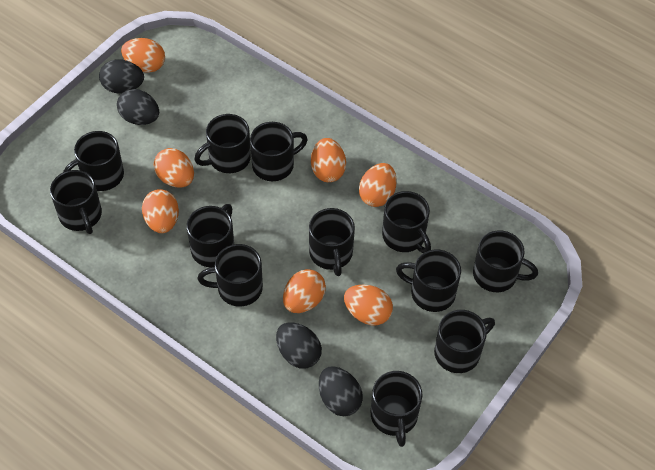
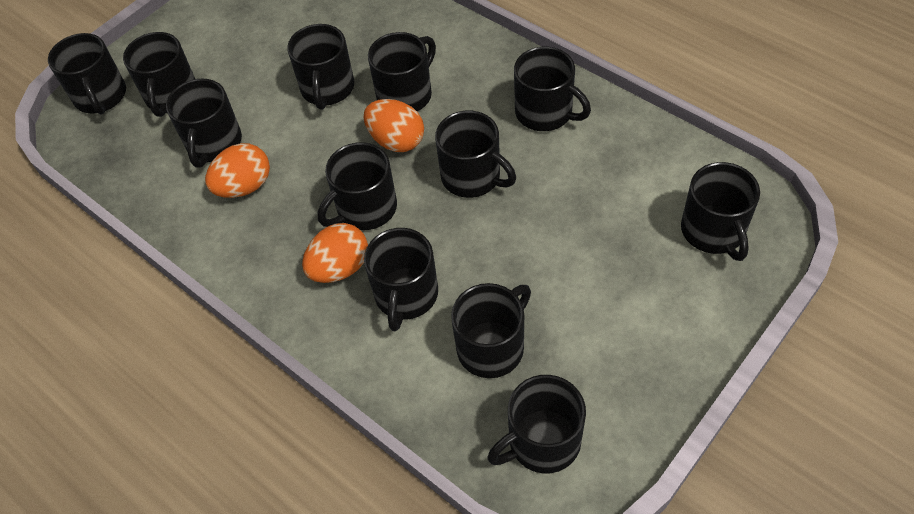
black egg: [99,59,144,93] [117,89,159,125] [276,322,322,368] [319,366,363,416] = 4 -> none = 0
orange egg: [121,38,165,73] [142,189,179,233] [154,148,194,188] [283,269,326,313] [311,138,346,182] [344,284,393,325] [359,163,397,207] = 7 -> [205,143,270,198] [302,223,368,283] [363,99,424,152] = 3

